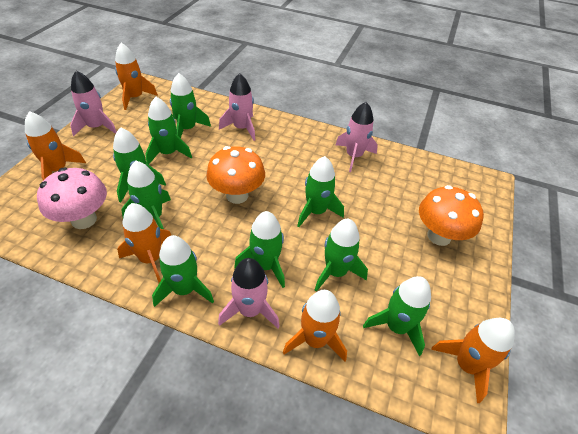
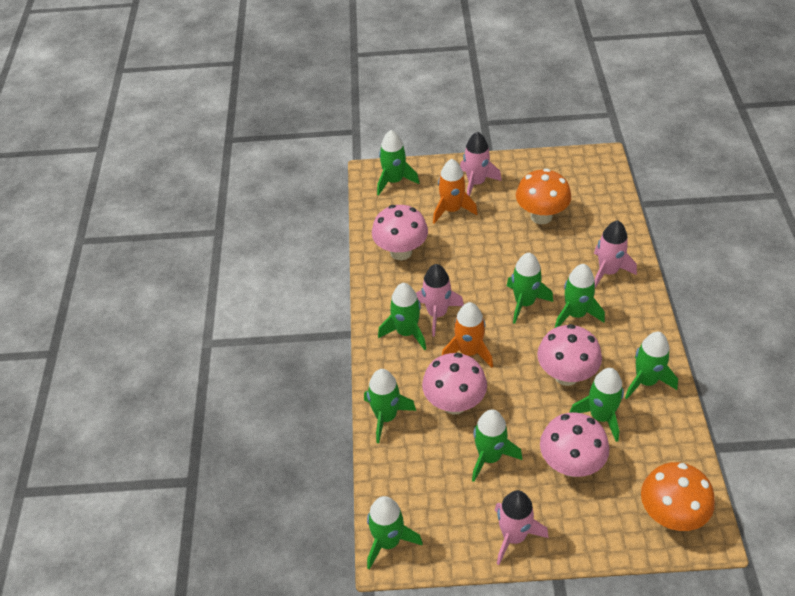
orange rocket: [25,111,86,180] [115,43,158,110] [117,203,172,283] [283,290,347,362] [431,318,515,403] = 5 -> [433,159,478,224] [442,302,493,368] = 2
pink mushroom: [37,168,107,229] = 1 -> [372,205,428,260] [422,353,487,415] [537,324,602,386] [540,412,609,477] = 4

